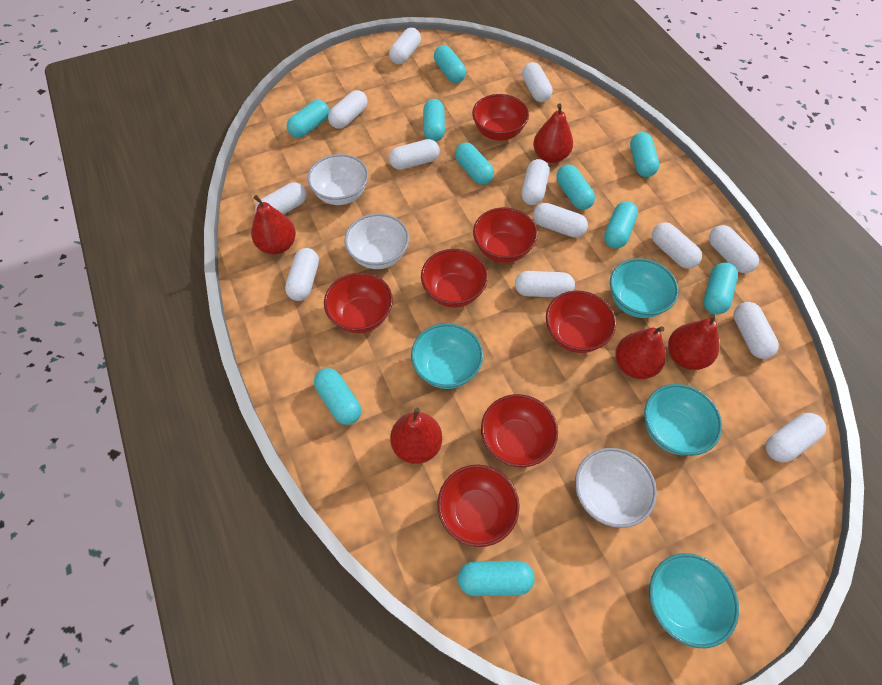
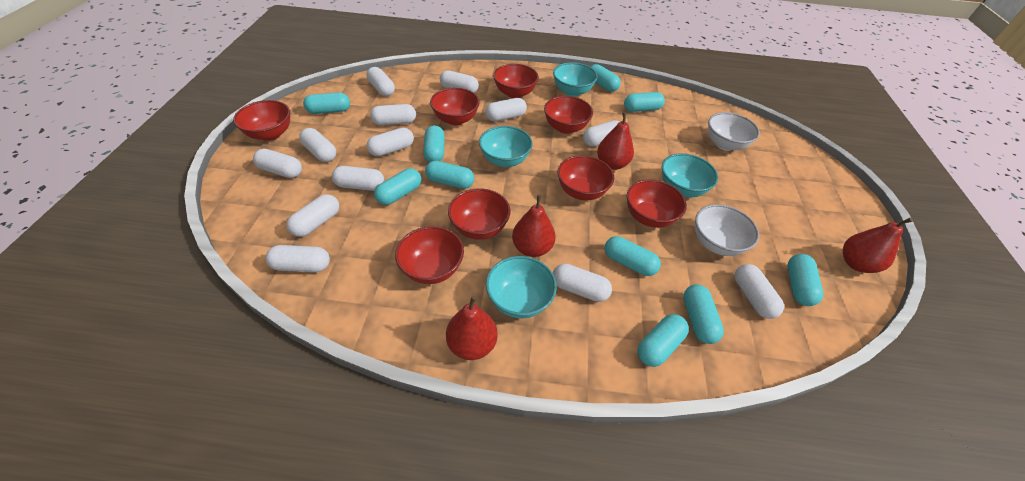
red bowl: [324,272,393,333] [421,249,488,308] [437,464,520,547] [472,94,529,141] [473,207,538,263] [481,394,558,467] [546,291,616,353] = 7 -> [233,100,290,141] [395,226,464,284] [430,88,480,125] [448,188,510,240] [493,64,539,98] [544,96,593,134] [558,155,614,200] [627,179,687,228] = 8
red pear: [251,195,296,255] [390,408,442,464] [533,103,573,163] [615,326,666,379] [668,314,719,370] = 5 -> [446,296,498,360] [512,195,556,257] [597,112,634,170] [843,217,913,273] = 4
white bowl: [308,154,368,205] [344,213,409,269] [575,448,657,528] = 3 -> [695,204,759,256] [708,112,760,151] = 2

